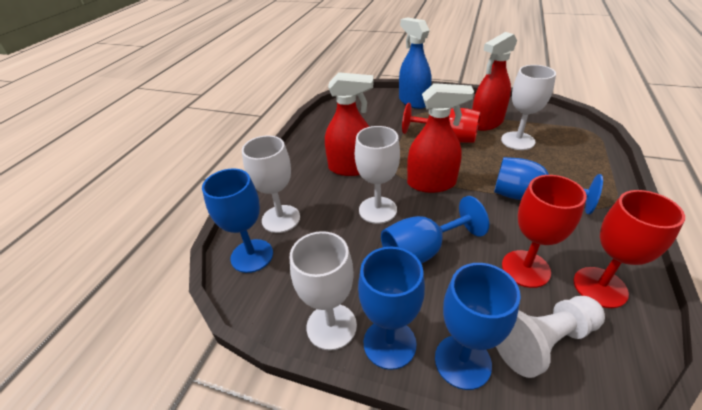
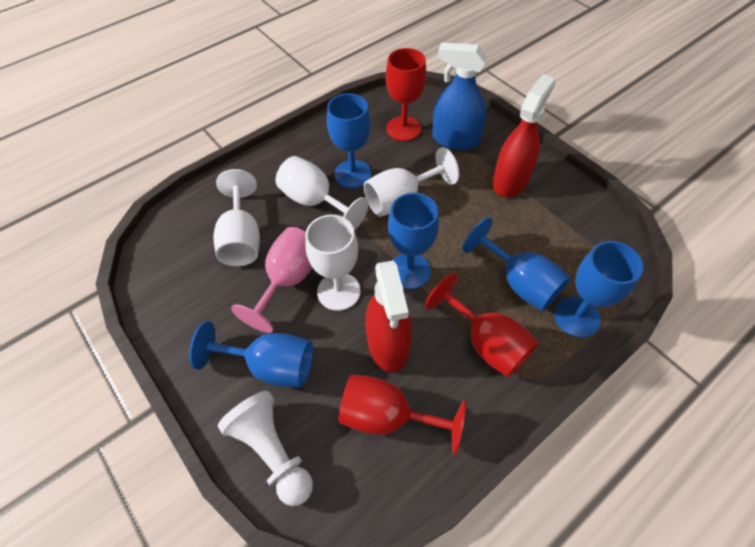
pink goblet: none = 0 -> [231,227,313,333] = 1
red spray bottle: [325,72,373,176] [407,83,474,193] [472,32,517,131] = 3 -> [365,261,412,373] [492,74,556,197] = 2

